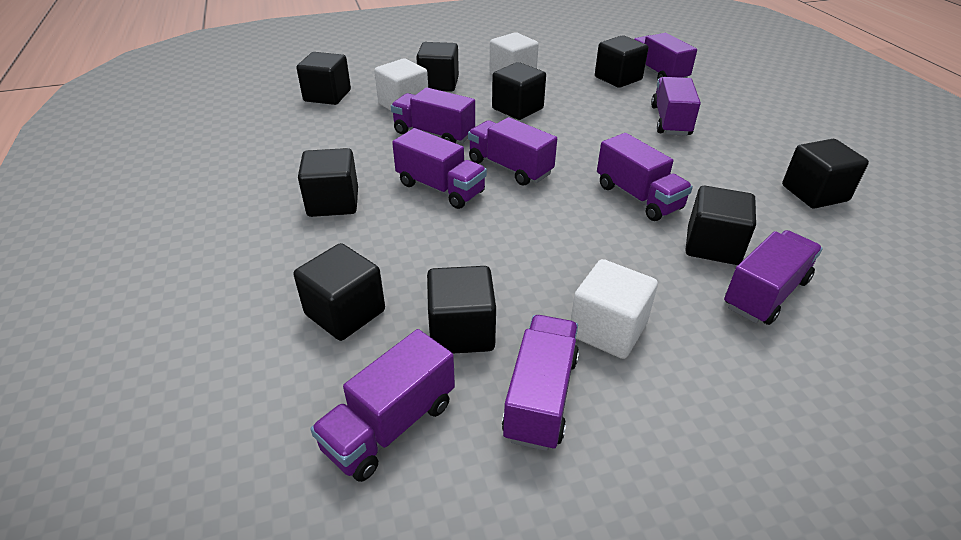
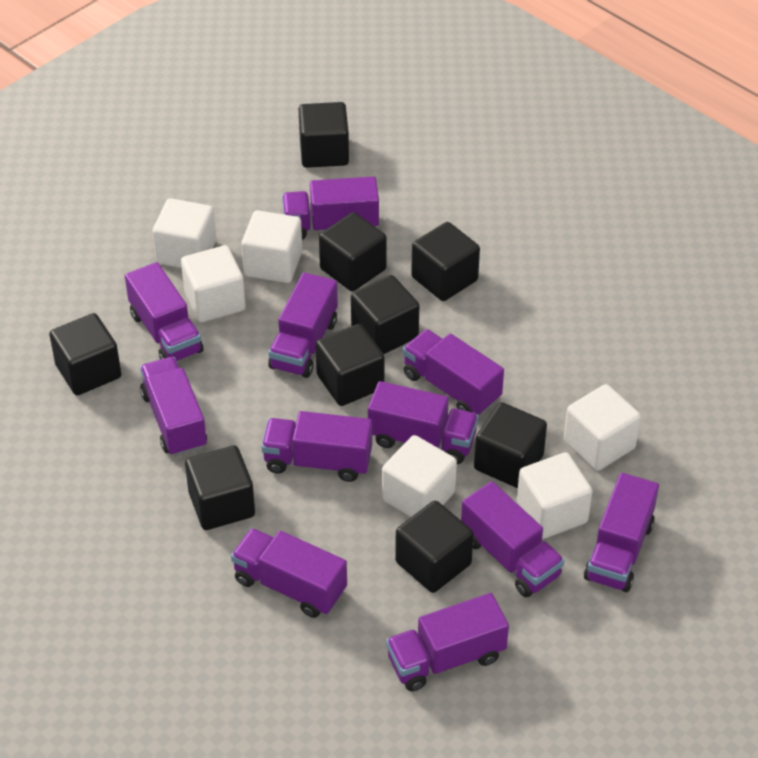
purple truck: [310,329,455,482] [391,87,475,143] [392,128,487,209] [468,117,557,186] [502,315,579,451] [597,133,693,221] [634,33,697,79] [651,77,701,136] [724,230,823,325] = 9 -> [125,262,203,361] [140,357,207,456] [231,528,347,618] [261,411,372,482] [268,272,338,378] [282,176,379,240] [368,381,479,464] [386,593,509,691] [403,329,504,415] [461,481,565,597] [584,473,659,592] = 11
white cube: [374,58,428,111] [490,32,539,75] [571,259,658,359] = 3 -> [153,198,216,268] [181,245,246,322] [242,210,302,283] [382,435,457,517] [517,452,593,539] [564,384,641,471] = 6

